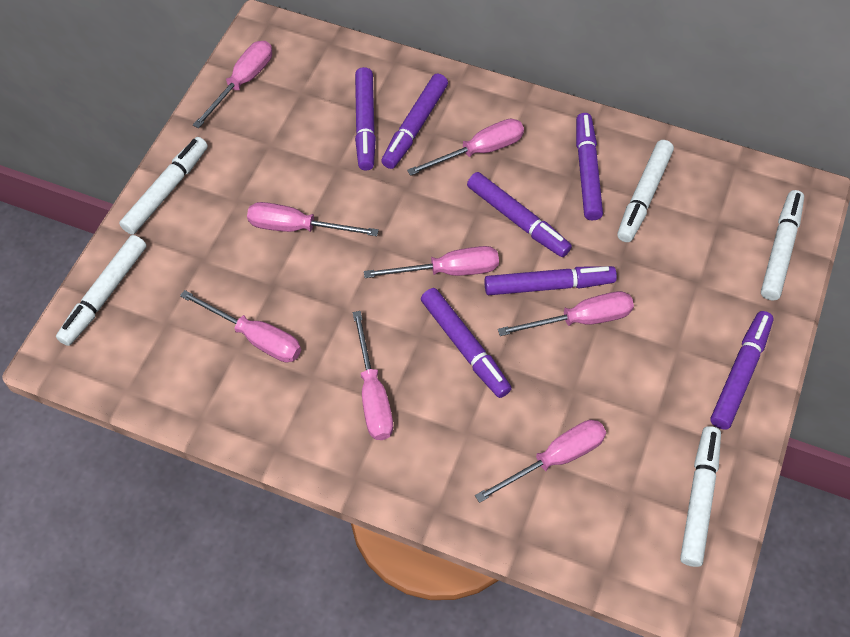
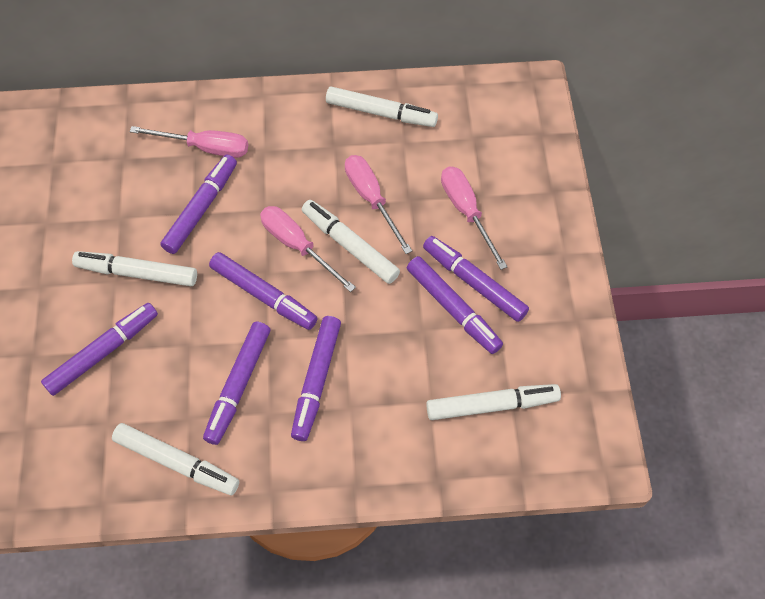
pink screwdriver: [180,290,301,362] [193,41,272,128] [247,202,379,236] [353,311,393,440] [364,246,499,278] [407,118,524,176] [475,420,606,503] [498,291,634,336] = 8 -> [129,126,248,158] [260,206,356,292] [345,155,412,254] [441,167,508,270] = 4

